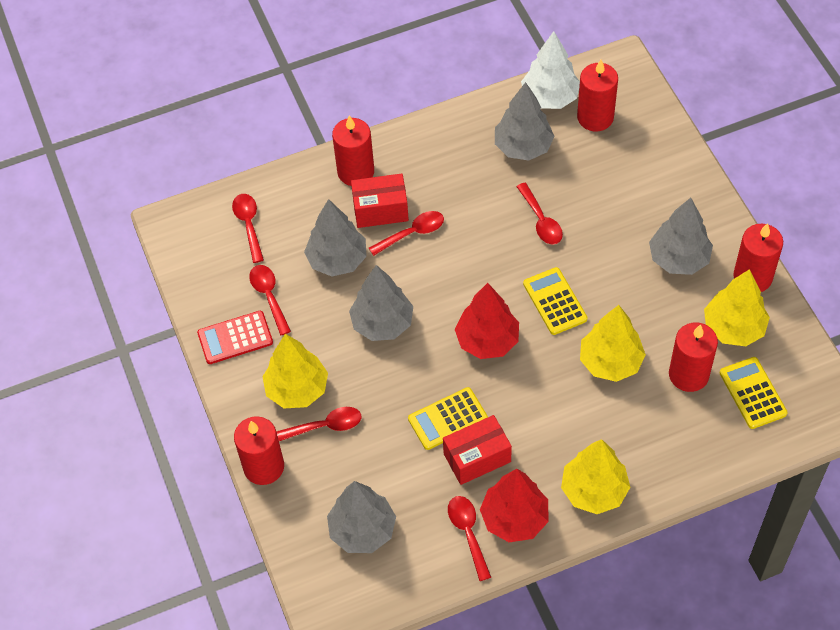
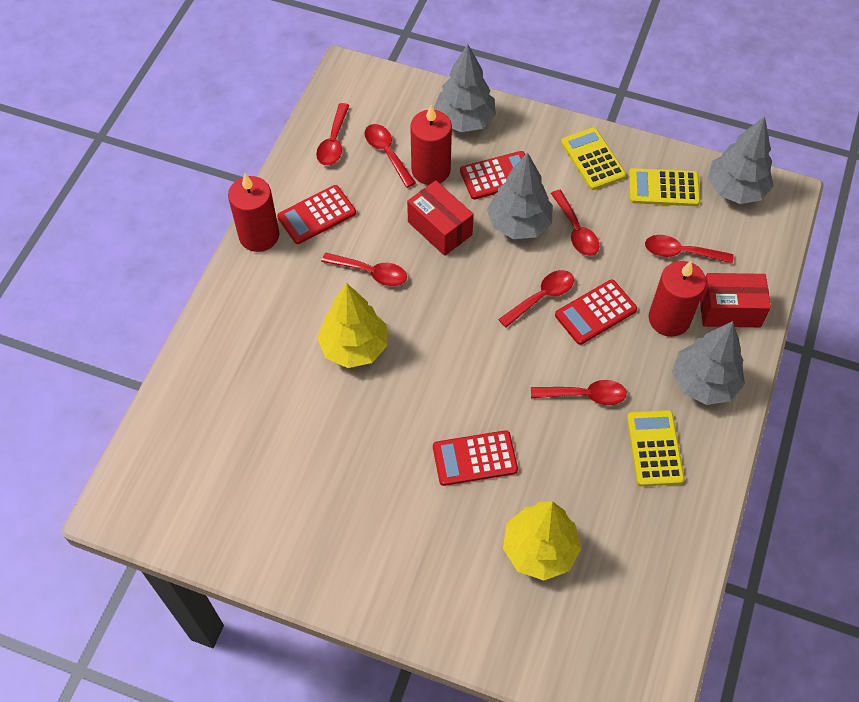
grey tree: [304,199,367,277] [327,481,396,553] [349,265,413,341] [495,82,554,161] [649,198,713,275] = 5 -> [433,44,496,132] [487,152,553,239] [672,321,745,405] [708,116,774,204] = 4
red calculator: [197,311,273,364] = 1 -> [277,185,356,244] [433,430,518,486] [460,151,525,200] [555,280,637,345] = 4
red candle: [234,416,284,485] [332,115,374,186] [577,60,618,131] [669,323,718,392] [733,223,783,292] = 5 -> [228,174,279,252] [410,105,452,185] [649,261,706,337] = 3
red spoon: [232,194,264,263] [249,265,291,335] [276,407,361,441] [369,211,444,256] [448,496,491,581] [516,183,563,244] = 6 -> [316,103,350,165] [321,253,407,286] [364,124,416,188] [498,270,574,327] [531,380,627,405] [551,190,599,256] [645,235,734,264] = 7
red tree: [455,283,519,359] [480,469,549,542] = 2 -> none = 0
white tree: [521,31,580,109] = 1 -> none = 0
yellow tree: [262,334,328,408] [561,439,630,514] [580,305,646,382] [704,269,770,346] = 4 -> [317,283,387,368] [503,502,581,581] = 2

